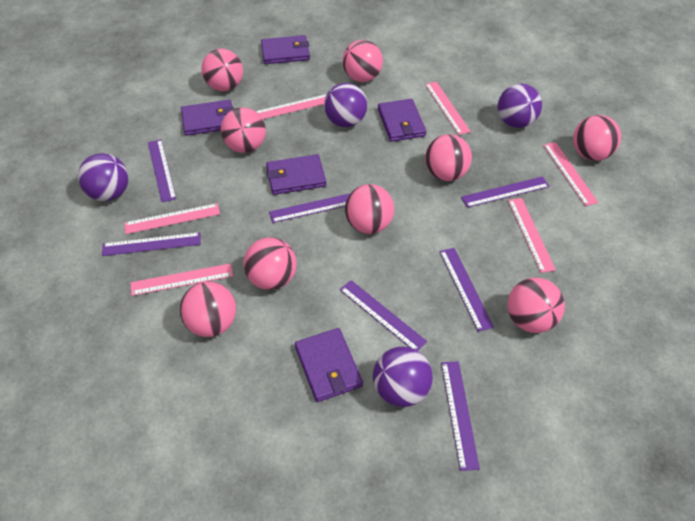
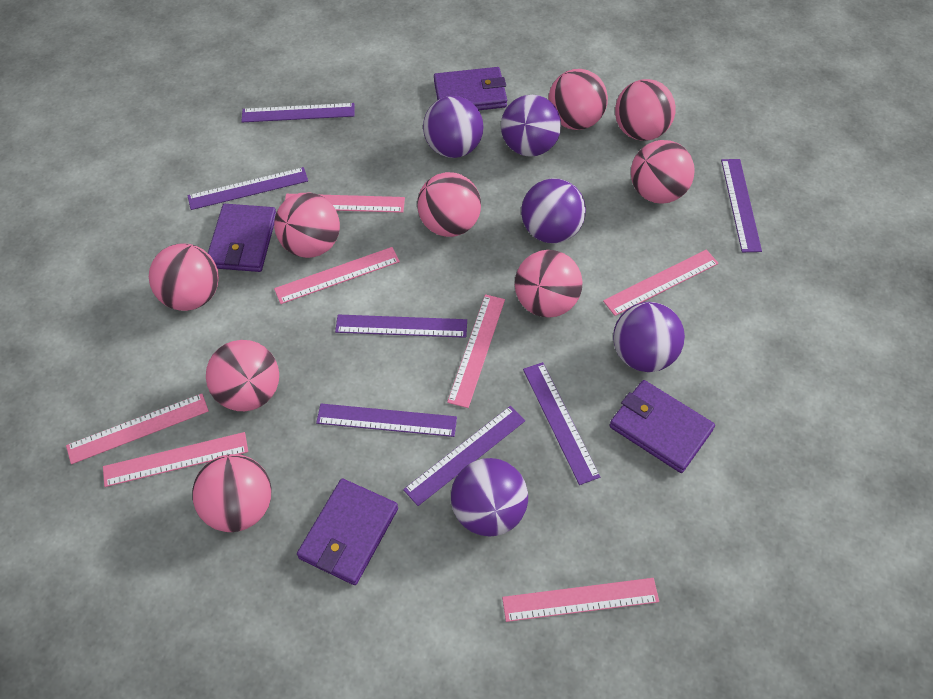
pink ruler: [124,203,220,234] [130,263,233,296] [256,94,327,119] [425,82,471,135] [508,198,556,273] [543,142,599,206] = 6 -> [66,394,209,464] [103,432,248,487] [274,247,400,304] [285,194,405,213] [447,294,505,408] [502,578,659,622] [603,249,719,316] = 7
purple ball: [78,153,129,201] [324,83,367,127] [373,347,433,407] [497,84,542,128] = 4 -> [423,96,484,158] [451,458,528,537] [501,95,561,157] [521,178,586,243] [613,302,685,372] = 5
purple wallet: [181,100,234,136] [261,35,310,64] [266,154,326,195] [295,328,363,402] [378,99,426,142] = 5 -> [208,204,276,272] [297,478,398,585] [434,67,507,110] [609,380,715,473] = 4

